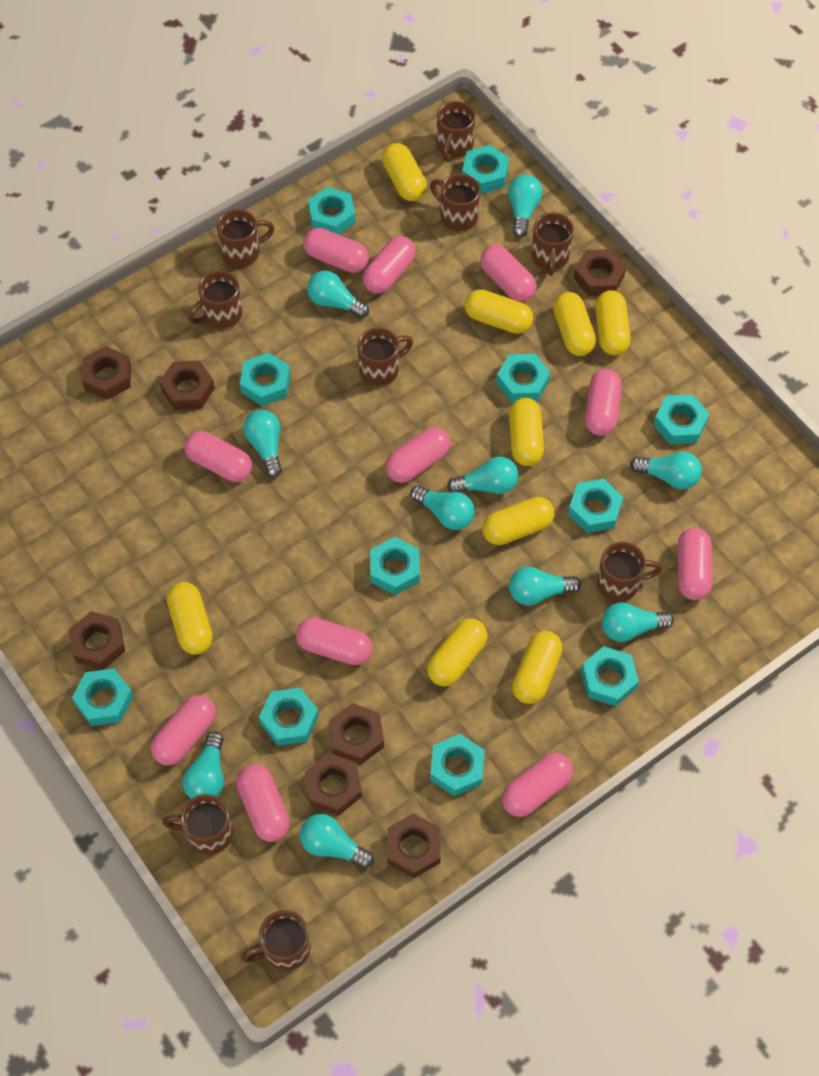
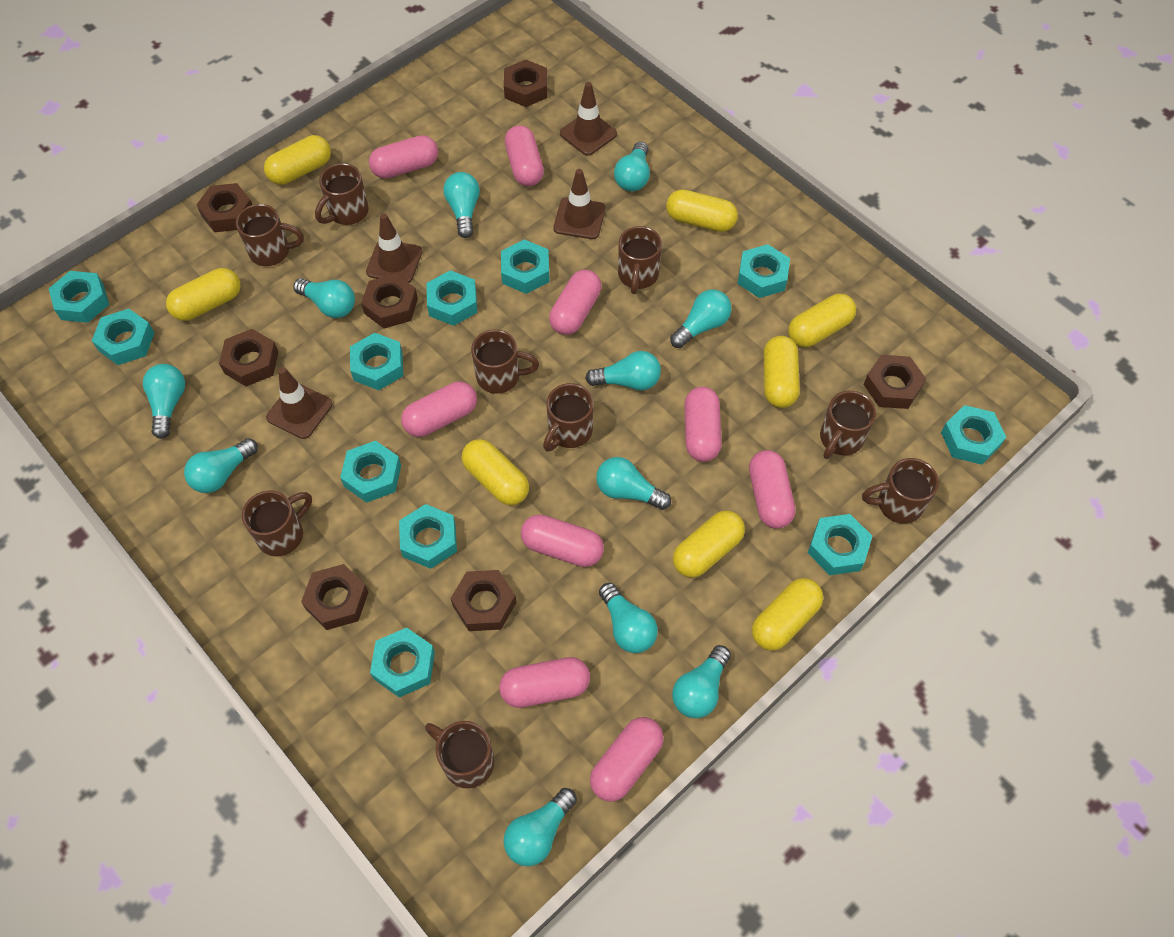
brown traffic cone: none = 0 -> [266,367,333,439] [366,213,422,283] [554,169,606,239] [560,82,617,156] = 4
pink capsule: [151,695,216,765] [184,431,252,482] [237,764,290,842] [296,618,372,665] [303,228,369,273] [362,236,416,294] [386,427,450,483] [480,245,536,302] [502,753,573,817] [585,369,622,436] [678,528,712,600] = 11 -> [369,135,438,179] [401,381,477,437] [499,657,590,708] [505,125,544,186] [521,515,604,567] [549,270,601,335] [590,717,664,802] [684,387,722,462] [749,450,795,529] = 9
turquoise light bulb: [182,732,224,799] [243,410,282,478] [300,814,374,869] [307,270,369,318] [410,486,475,530] [447,456,518,494] [508,174,543,237] [509,567,581,605] [602,602,674,642] [630,452,702,489] = 10 -> [143,364,185,439] [184,438,258,493] [293,278,355,318] [443,172,480,238] [504,788,577,866] [585,351,661,391] [596,457,671,510] [599,583,658,653] [614,141,650,191] [670,289,731,348] [672,645,731,718] = 11
yellow capsule: [167,582,213,655] [382,143,427,201] [427,618,488,686] [465,289,533,334] [482,497,554,545] [509,398,544,466] [512,631,563,704] [553,292,596,356] [595,290,631,355] = 9 -> [166,268,240,321] [264,135,331,185] [462,439,529,505] [666,189,738,232] [673,510,745,578] [752,578,823,650] [764,336,800,408] [788,294,856,347] = 8

